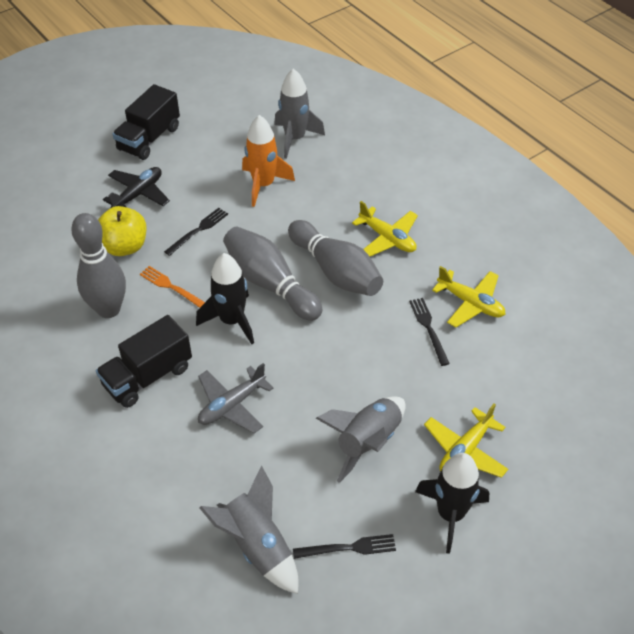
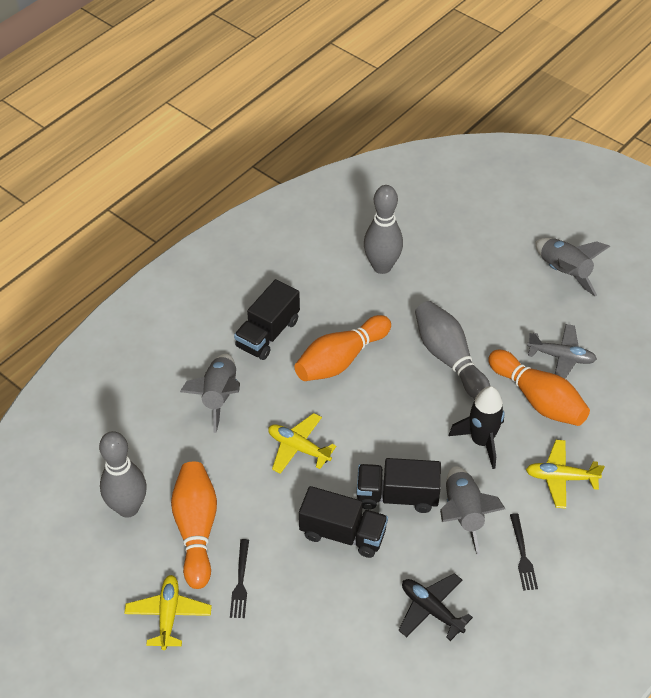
black fork: [164,208,228,256] [293,534,396,559] [409,298,450,366] = 3 -> [230,539,249,618] [510,513,538,591] = 2
black rocket: [196,253,254,344] [415,453,490,554] = 2 -> [449,386,505,469] = 1
black truck: [96,315,192,408] [113,84,180,160] = 2 -> [234,279,300,360] [299,486,388,558] [357,458,441,513] = 3
orange bowling pin: none = 0 -> [171,462,217,589] [294,315,391,381] [488,350,590,426] = 3
orange fork: [140,266,205,308] = 1 -> none = 0
orange rocket: [242,115,295,207] = 1 -> none = 0
yellow apple: [98,206,147,256] = 1 -> none = 0

